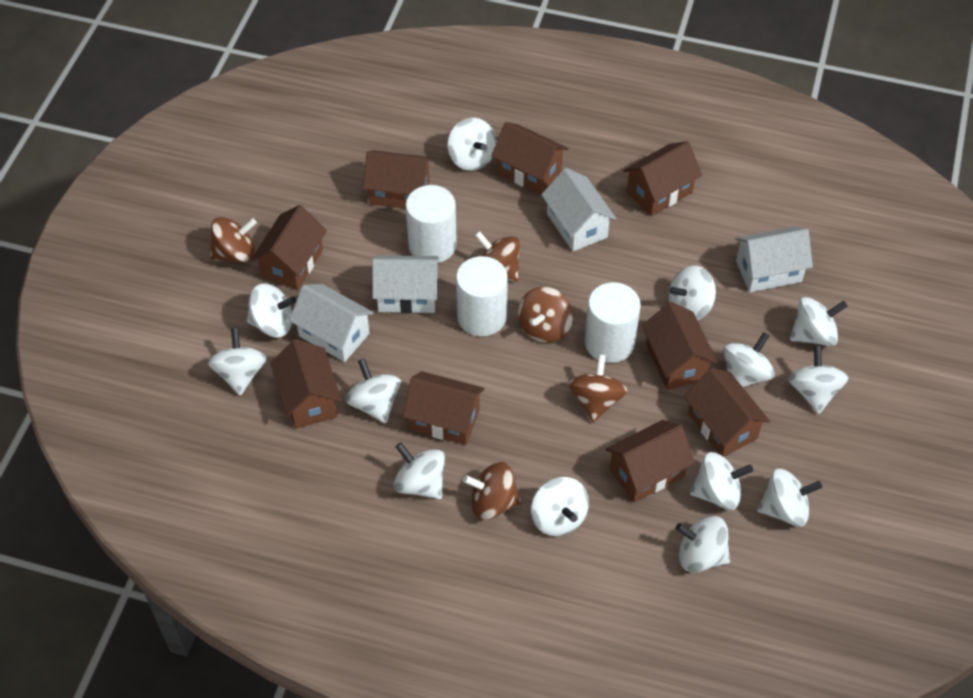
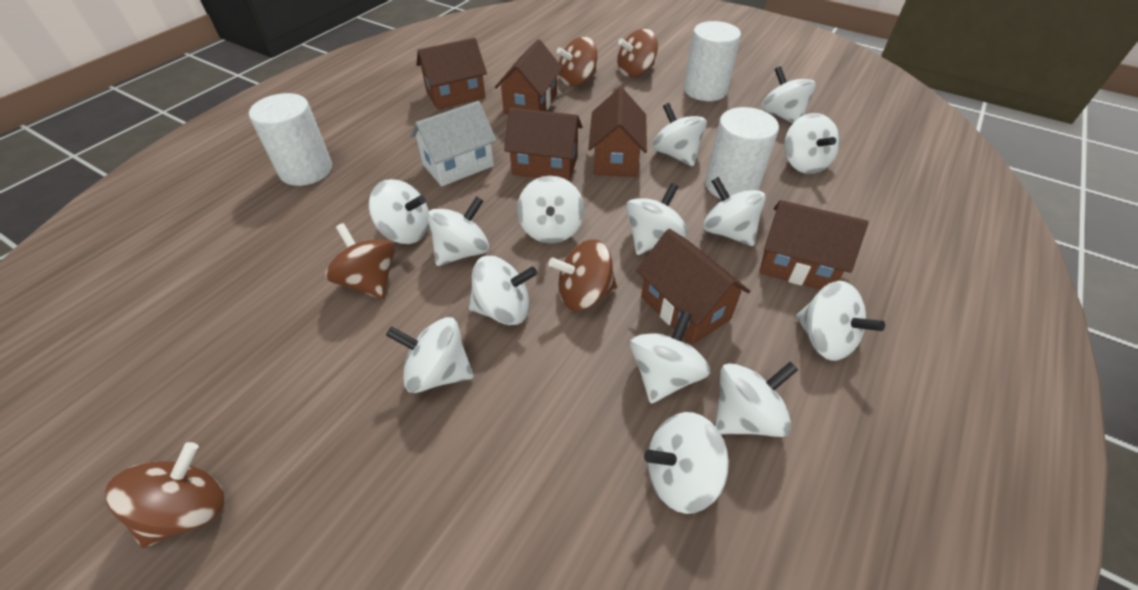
brown house: [251,205,327,290] [270,339,342,429] [363,151,433,209] [403,371,485,445] [491,122,568,195] [606,420,695,503] [623,141,702,216] [642,302,718,390] [684,368,770,457] = 9 -> [417,38,487,110] [495,39,563,114] [504,108,583,182] [588,88,647,177] [636,229,750,345] [759,200,868,290] = 6
white house: [289,284,374,362] [372,255,439,314] [541,168,616,252] [735,227,813,292] = 4 -> [410,101,497,186] = 1
white spinning top: [208,328,267,396] [246,283,296,337] [345,358,401,424] [394,443,445,499] [448,118,496,171] [531,477,589,536] [669,266,716,321] [676,516,730,573] [690,452,753,510] [723,332,775,387] [757,468,822,526] [788,346,848,414] [790,297,848,346] = 13 -> [369,179,429,244] [386,317,473,393] [427,196,489,266] [469,256,537,325] [517,176,584,243] [626,183,688,255] [630,311,711,404] [644,412,729,514] [652,103,707,166] [703,177,766,246] [715,362,798,437] [761,66,816,123] [784,113,840,174] [796,281,885,361] = 14

